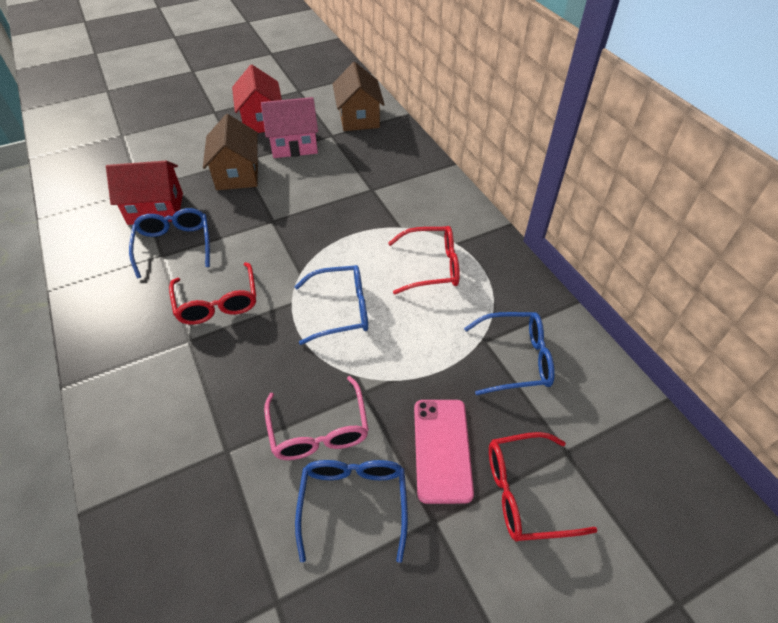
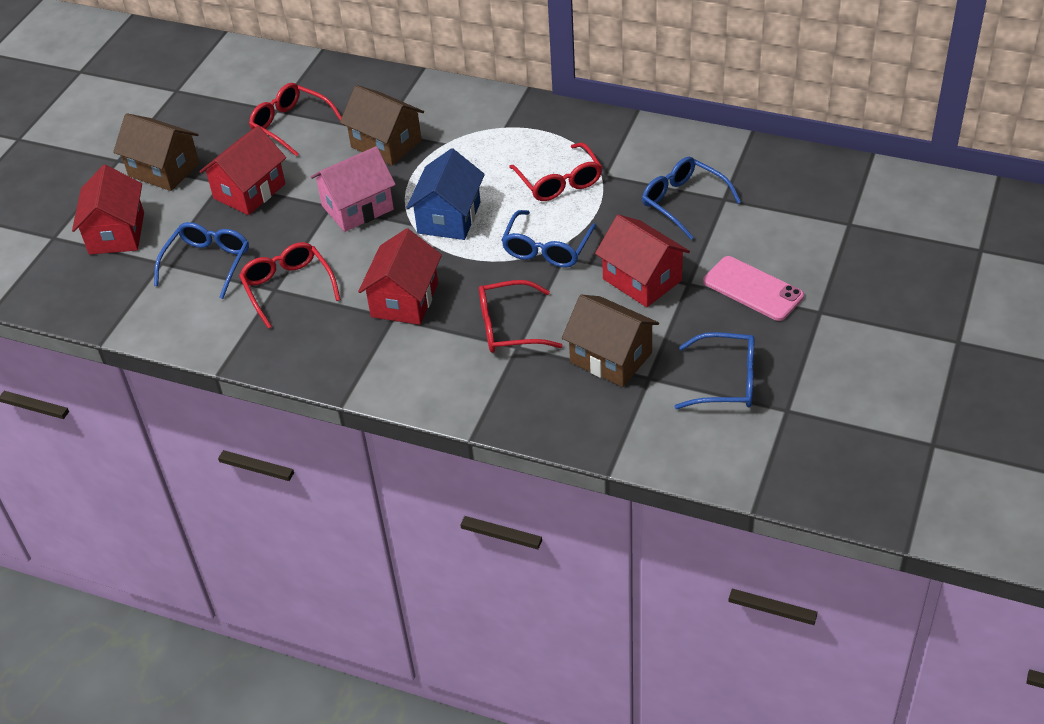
blue house: none = 0 -> [406,148,485,240] = 1
brown house: [203,114,258,190] [333,62,385,131] = 2 -> [113,113,199,191] [340,85,424,166] [562,295,659,387] = 3
pink glasses: [264,376,369,460] = 1 -> none = 0
red glasses: [169,262,256,325] [388,226,460,294] [489,432,598,542] = 3 -> [239,242,341,329] [249,83,342,157] [479,280,563,353] [509,143,602,201] = 4
red house: [106,161,183,225] [232,65,282,133] = 2 -> [72,165,144,255] [199,126,286,215] [358,228,442,325] [595,214,690,307] = 4

